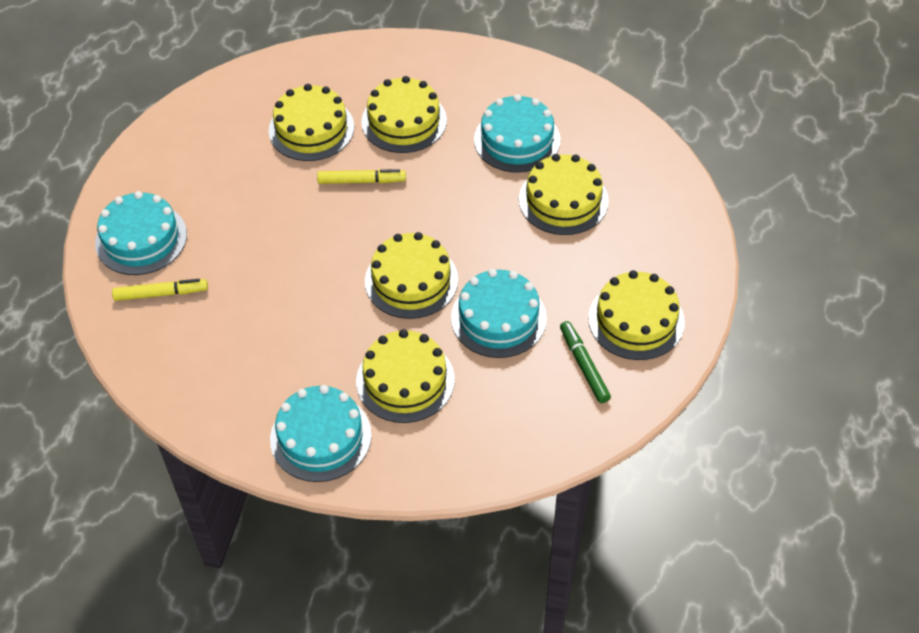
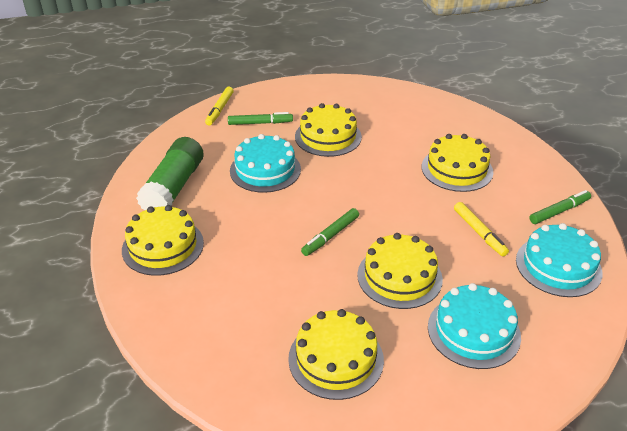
green glue stick: none = 0 -> [136,137,204,210] = 1
green marker: [560,321,611,403] = 1 -> [228,112,293,125] [301,208,359,256] [530,190,591,224] = 3
turquoise cake: [95,191,187,275] [270,385,372,482] [451,269,547,358] [474,94,561,173] = 4 -> [230,134,301,193] [428,283,521,369] [516,223,602,297] = 3
yellow cake: [269,84,354,161] [356,329,455,423] [361,76,447,153] [365,232,458,319] [519,154,609,235] [588,270,685,360] = 6 -> [122,205,204,276] [288,309,384,400] [295,103,362,157] [357,233,443,309] [422,134,493,192] = 5

